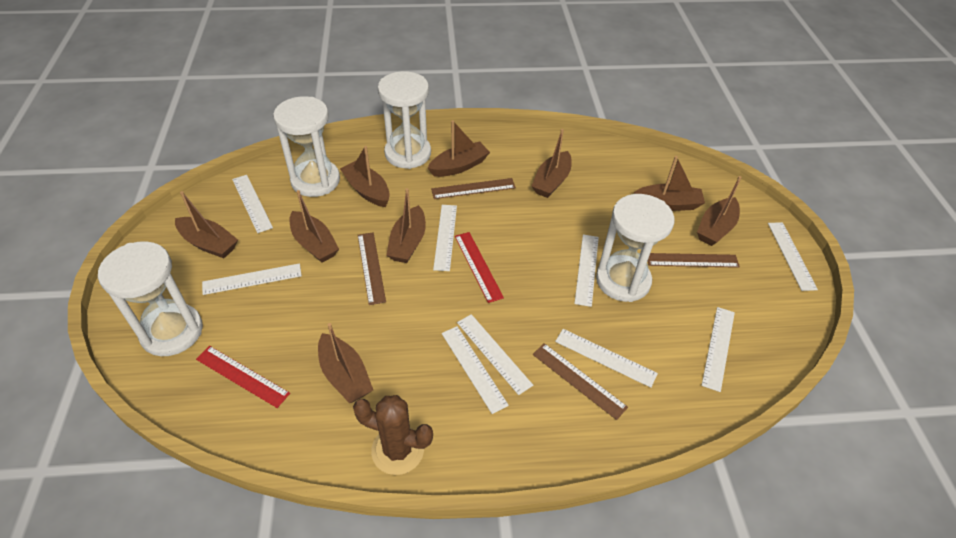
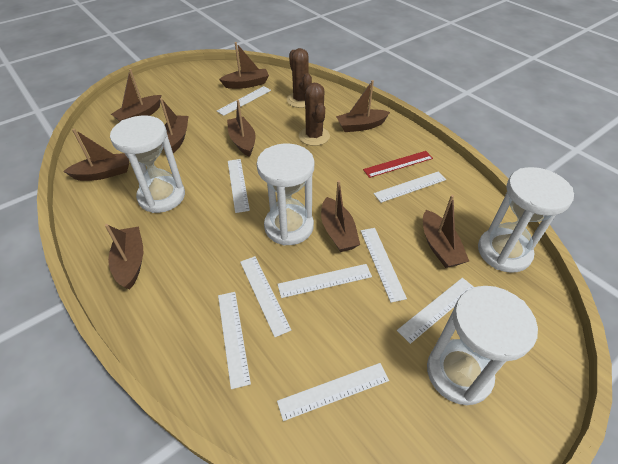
brown cactus: [353,395,433,475] = 1 -> [287,48,312,108] [299,83,330,146] = 2
brown ruler: [358,232,386,305] [431,178,516,199] [533,343,628,420] [648,253,740,268] = 4 -> none = 0
red ruler: [196,346,290,408] [455,232,504,303] = 2 -> [363,151,433,178] = 1

